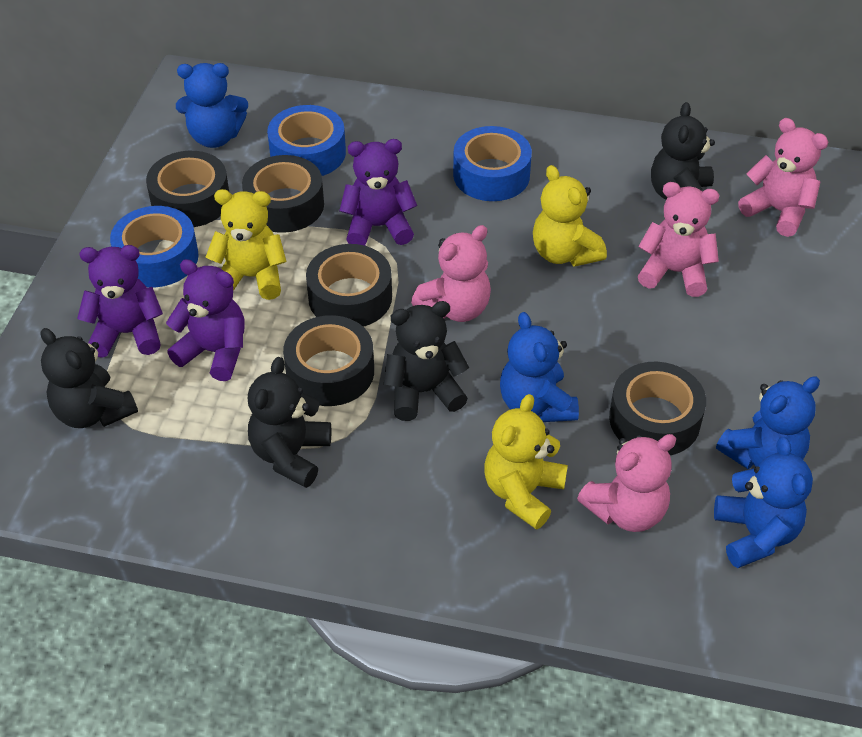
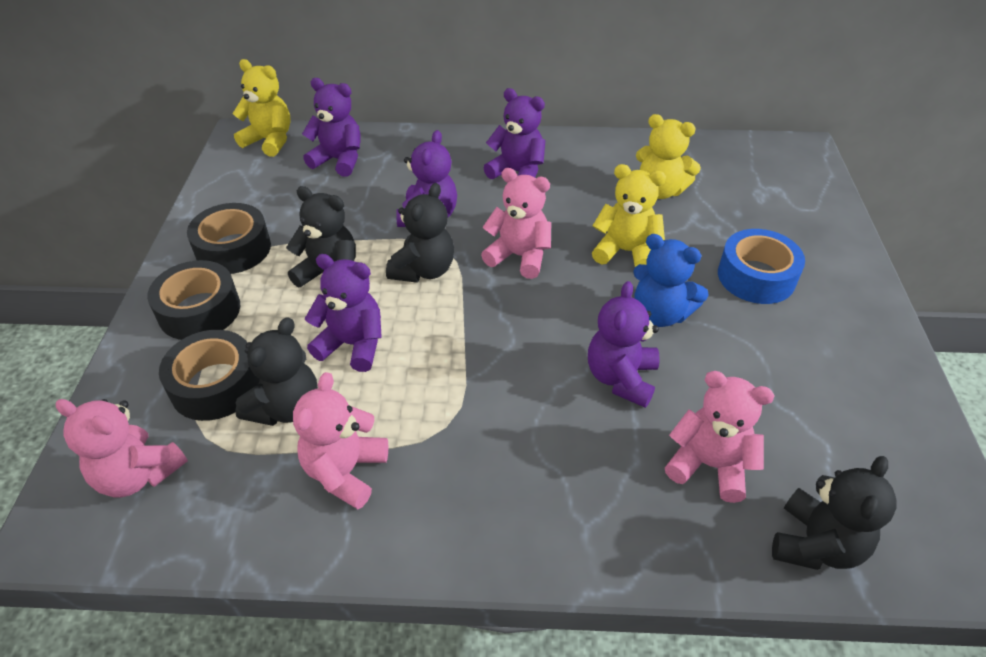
black tape: [146,151,229,227] [242,155,324,233] [283,315,374,406] [306,244,392,327] [609,362,706,455] = 5 -> [147,260,240,340] [159,330,260,421] [187,203,271,274] = 3
blue tape: [110,206,199,287] [267,105,346,176] [453,126,532,201] = 3 -> [718,229,805,304] = 1
blue teddy bear: [176,63,248,148] [500,312,579,422] [714,437,813,568] [716,376,820,469] = 4 -> [633,234,709,327] = 1
purple teddy bear: [77,245,163,358] [166,259,244,381] [339,139,417,245] = 3 -> [302,78,360,177] [305,254,382,372] [396,130,457,227] [484,88,545,179] [588,281,659,408] = 5

